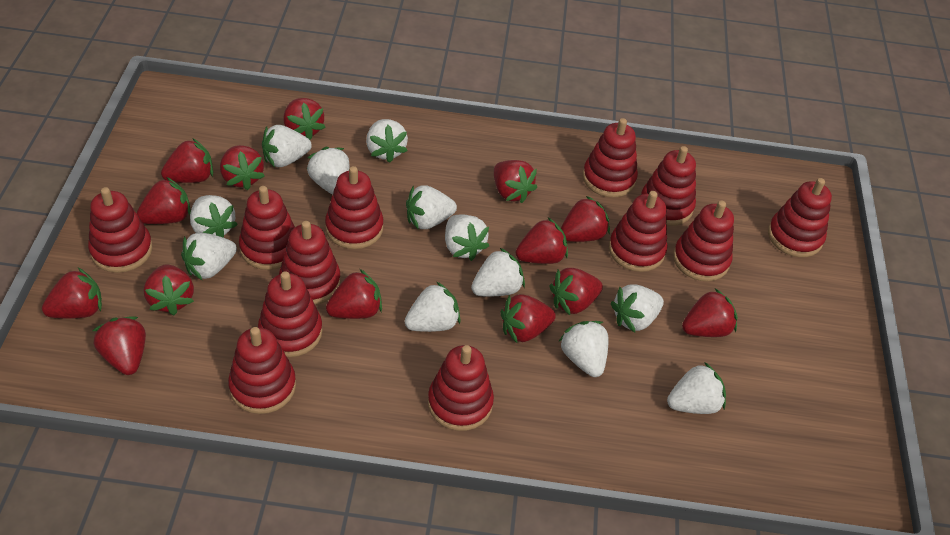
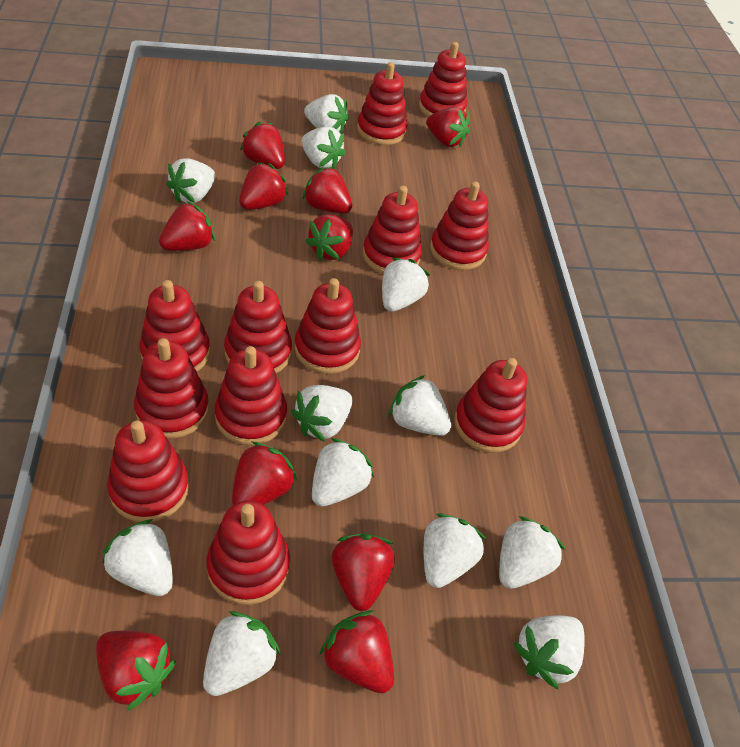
red strawberry: [42,268,102,319] [93,316,146,375] [137,177,191,224] [144,264,194,315] [161,138,213,183] [220,145,265,190] [284,98,326,140] [326,269,382,319] [494,160,537,203] [501,294,556,343] [516,218,568,264] [550,268,603,315] [561,196,610,242] [682,289,738,337] = 14 -> [96,631,176,711] [159,202,215,251] [232,442,297,505] [239,162,289,210] [240,122,285,169] [303,167,352,214] [305,214,353,261] [319,611,394,693] [332,533,395,611] [426,107,470,147] = 10

